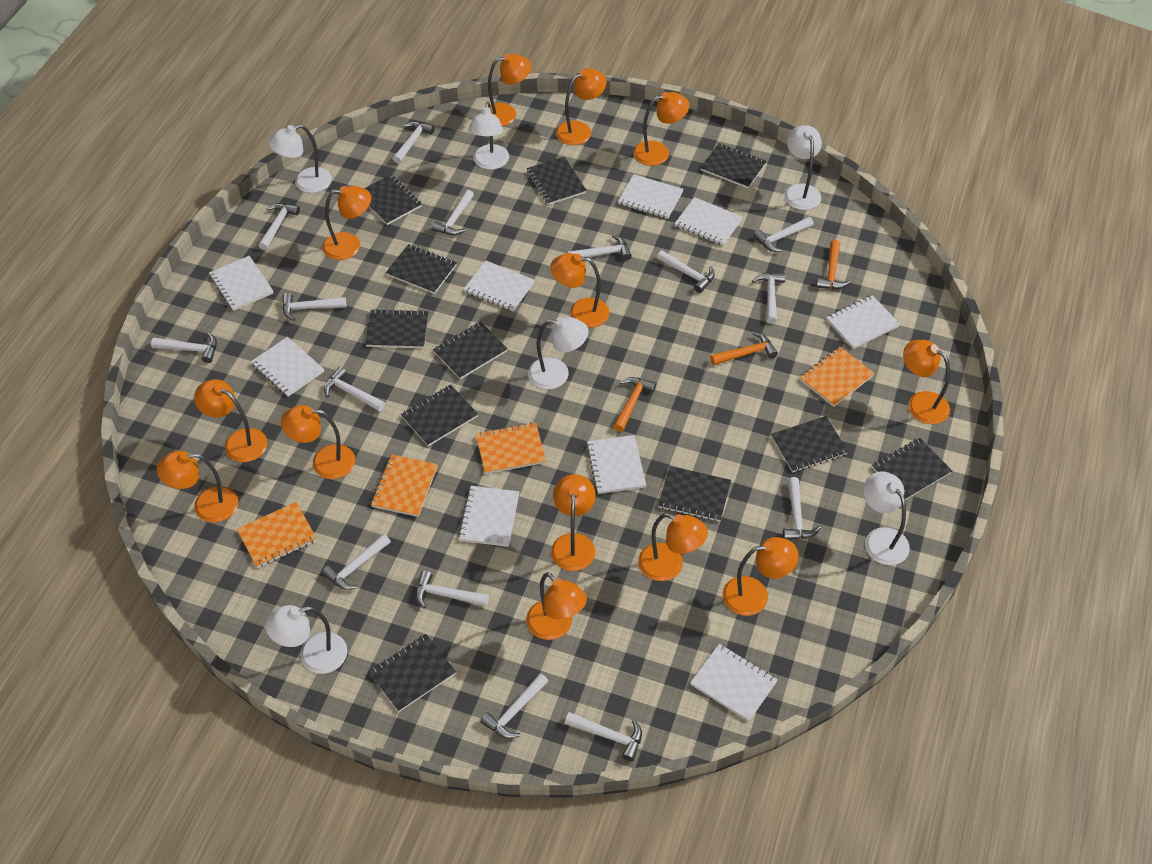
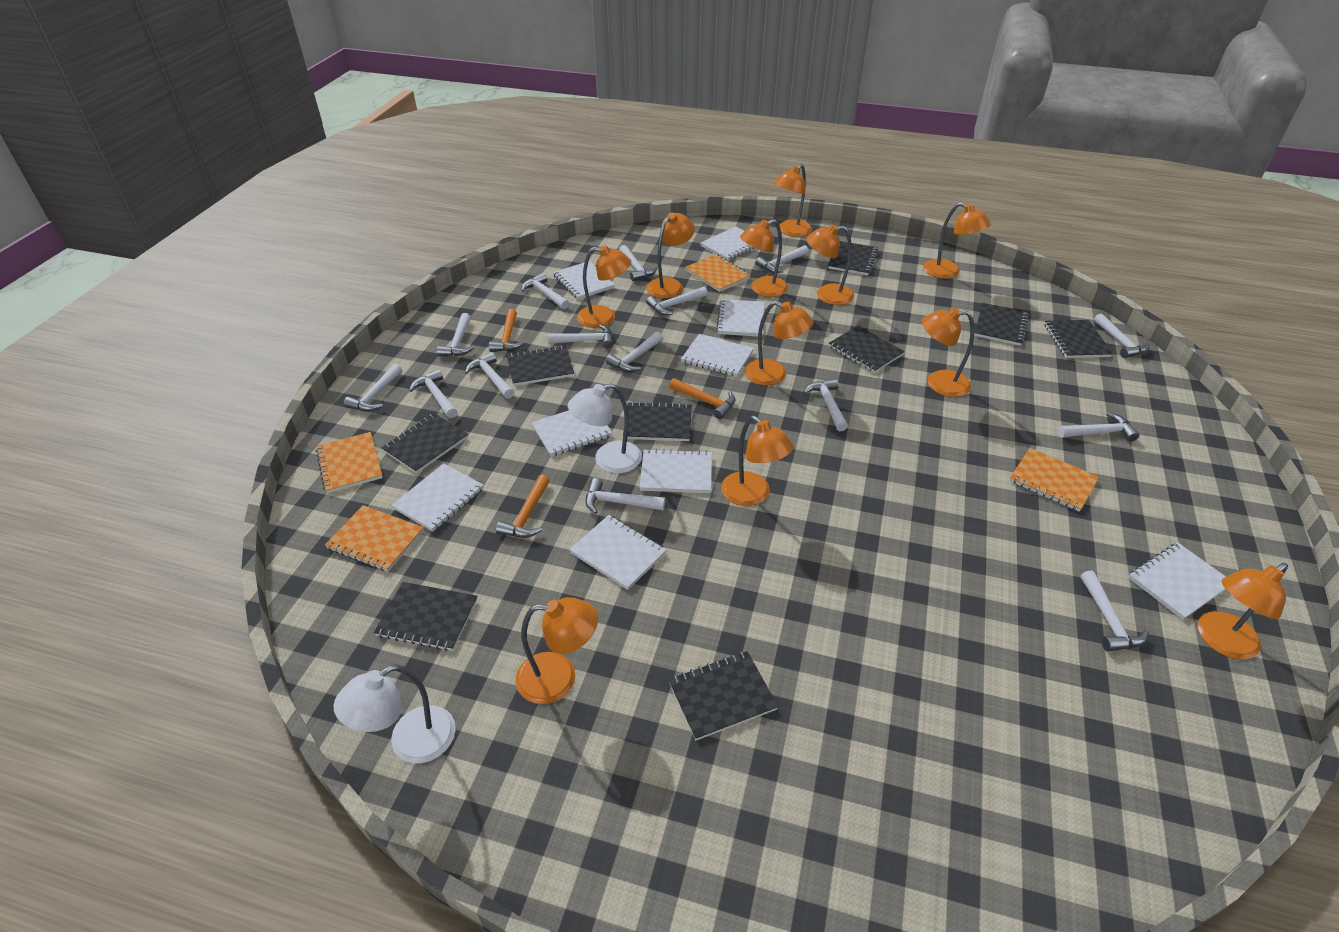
black notebook: [364,174,422,225] [365,309,428,348] [369,634,456,712] [386,244,456,294] [401,385,478,446] [433,321,508,379] [527,156,587,205] [658,466,731,522] [701,143,767,188] [771,416,848,473] [872,438,952,500] = 11 -> [374,582,478,651] [381,413,468,473] [507,345,574,386] [623,402,692,441] [668,651,778,740] [828,241,878,276] [829,326,905,373] [974,303,1029,346] [1044,320,1113,358] = 9
orange lamp: [156,451,238,522] [194,379,267,462] [281,405,355,479] [322,186,371,260] [488,54,531,127] [526,572,587,640] [550,253,609,328] [551,474,596,571] [556,68,607,145] [633,92,689,166] [638,513,708,581] [722,537,799,616] [903,340,950,424] = 13 -> [516,597,598,704] [577,246,631,328] [646,212,695,299] [721,416,794,506] [740,219,788,297] [745,301,814,386] [774,164,812,237] [806,224,854,305] [922,308,974,397] [923,202,991,279] [1198,563,1288,660] = 11
white lamp: [265,605,347,674] [268,124,332,193] [468,102,509,170] [528,317,589,389] [784,125,822,210] [863,471,910,565] = 6 -> [333,664,456,763] [568,384,642,473] = 2

